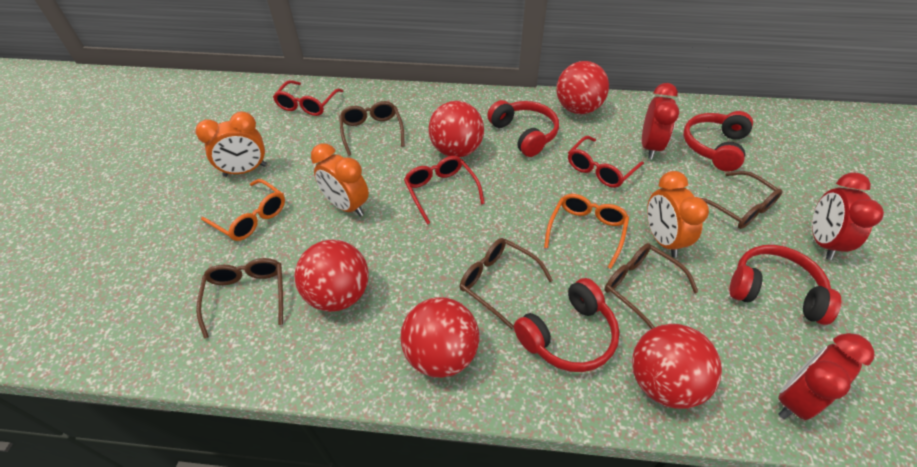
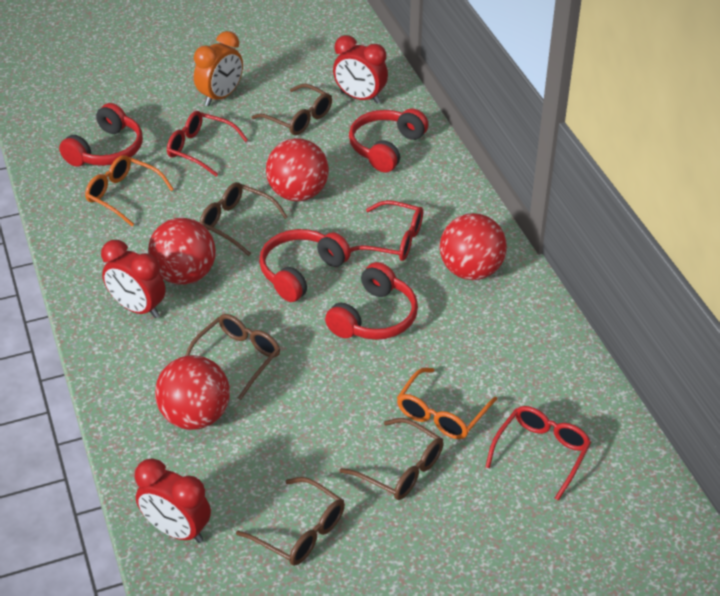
orange clock: [196,112,267,177] [311,143,369,216] [647,171,709,258] = 3 -> [194,31,243,106] = 1
red ball: [295,240,369,312] [401,297,479,378] [428,101,484,157] [556,61,609,114] [632,324,722,409] = 5 -> [148,218,216,285] [155,355,230,430] [266,138,329,201] [440,213,507,280] = 4

